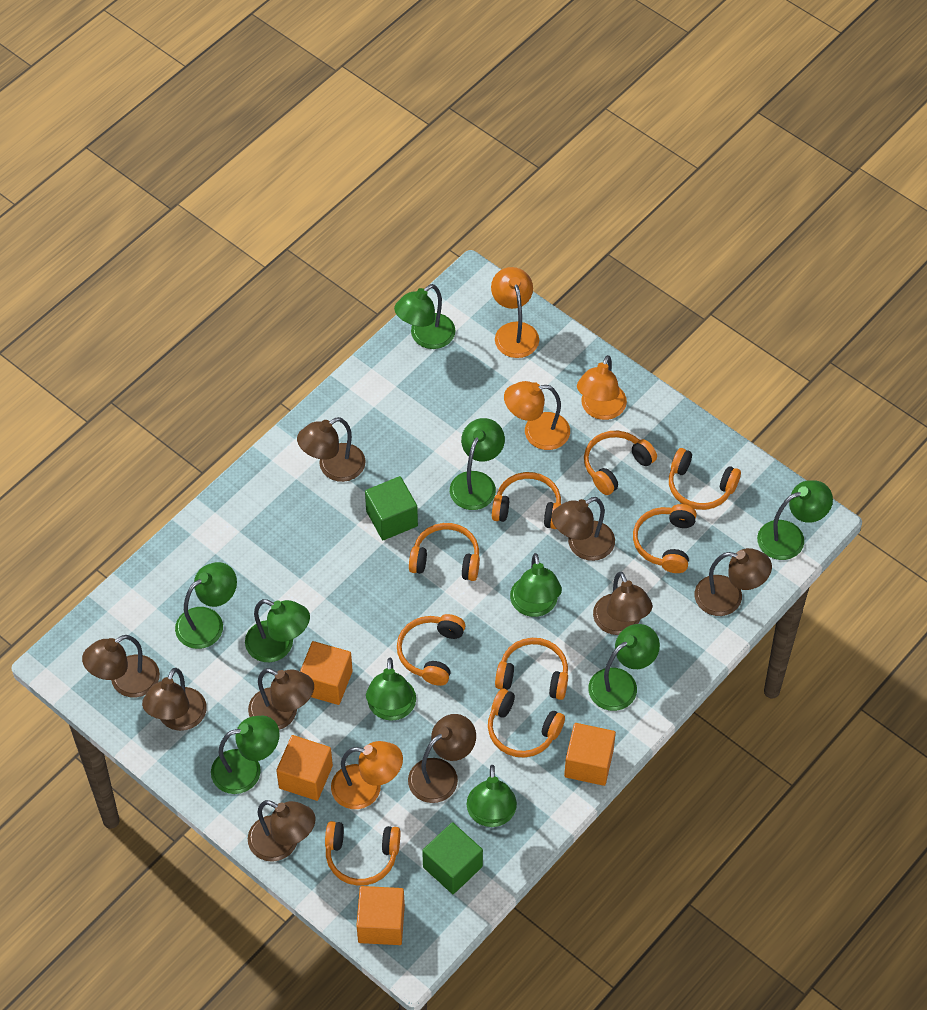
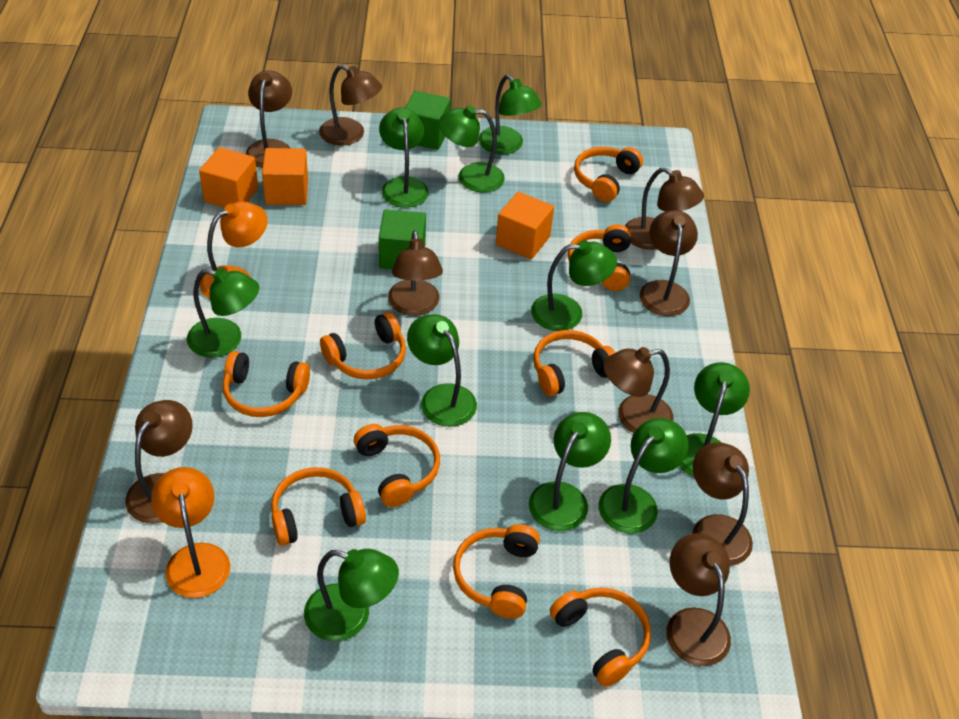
orange cube: [276,735,333,801] [300,641,353,705] [356,886,405,945] [564,723,616,786] = 4 -> [199,147,258,208] [262,148,308,205] [496,192,554,259] = 3
orange lamp: [331,741,403,809] [491,267,539,358] [504,381,570,450] [577,355,627,420] = 4 -> [151,467,230,598] [200,201,268,299] = 2

